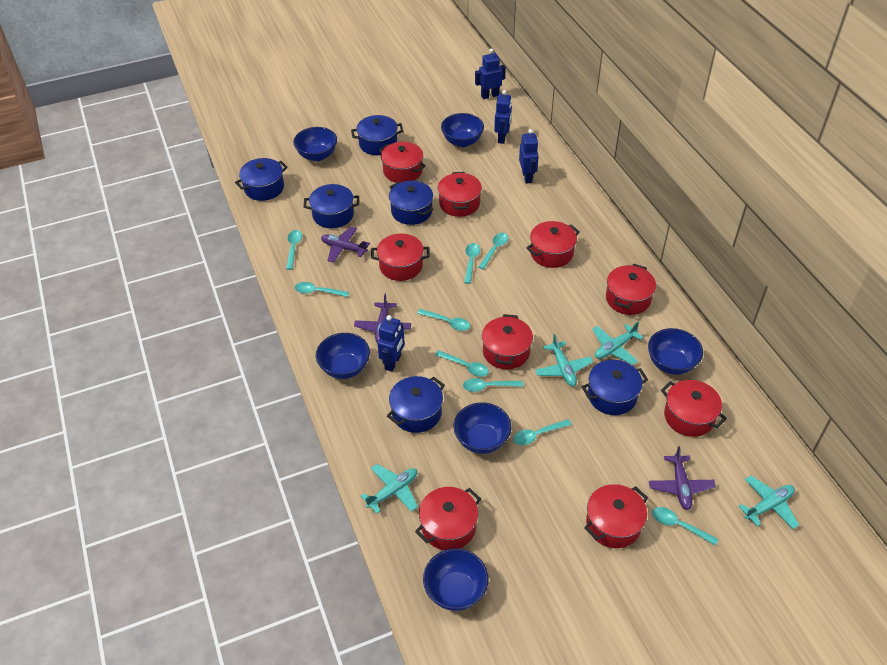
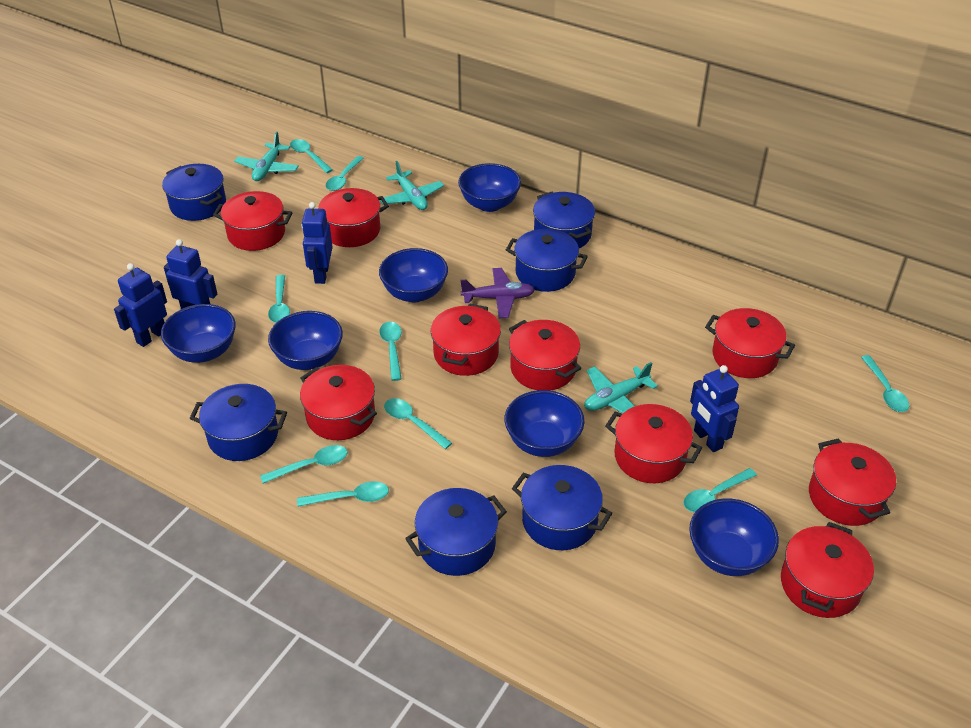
purple plane: [321,227,370,263] [354,293,411,343] [649,446,716,510] = 3 -> [460,268,535,318] = 1
turquoise plane: [361,464,418,514] [535,334,593,387] [592,321,643,365] [738,476,799,529] = 4 -> [234,132,299,181] [379,161,444,210] [584,362,658,413] = 3

